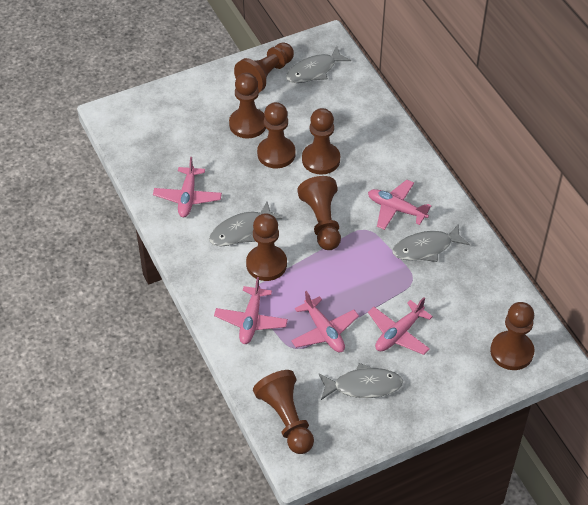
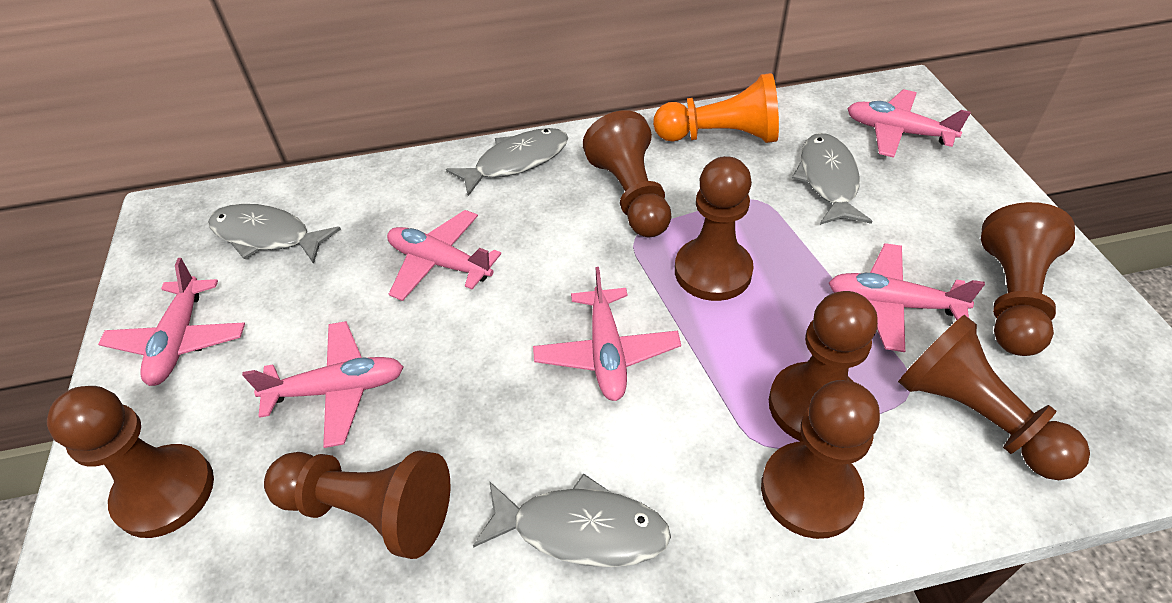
orange pawn: none = 0 -> [653,73,779,143] = 1
pink plane: [153,157,222,217] [214,277,288,344] [291,291,359,352] [368,180,432,230] [368,297,433,355] = 5 -> [98,258,245,386] [242,321,403,448] [387,210,501,301] [533,267,681,401] [829,243,985,352] [847,89,971,158] = 6

